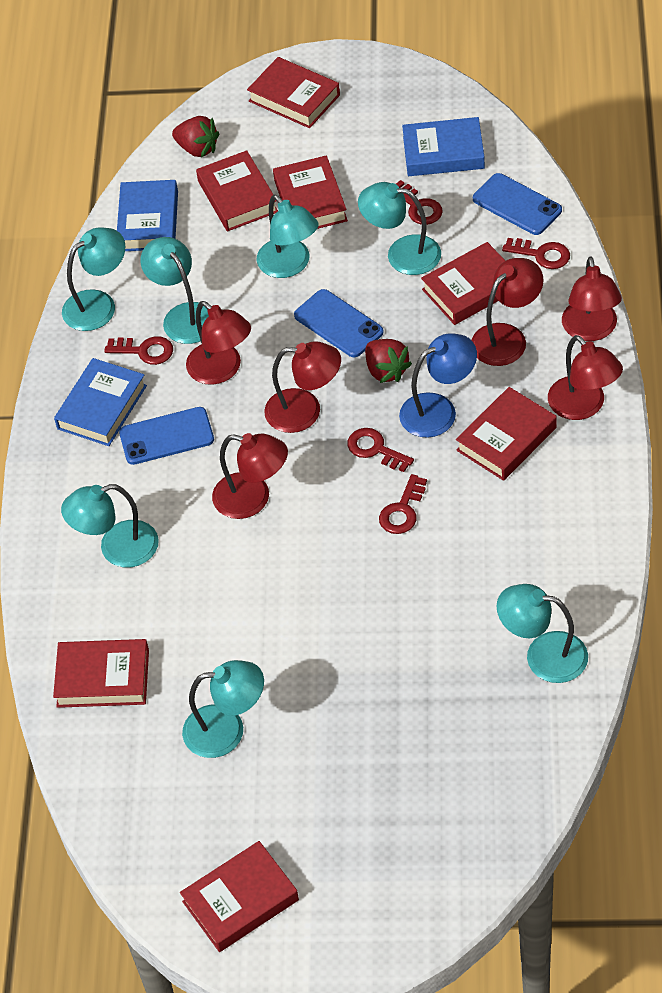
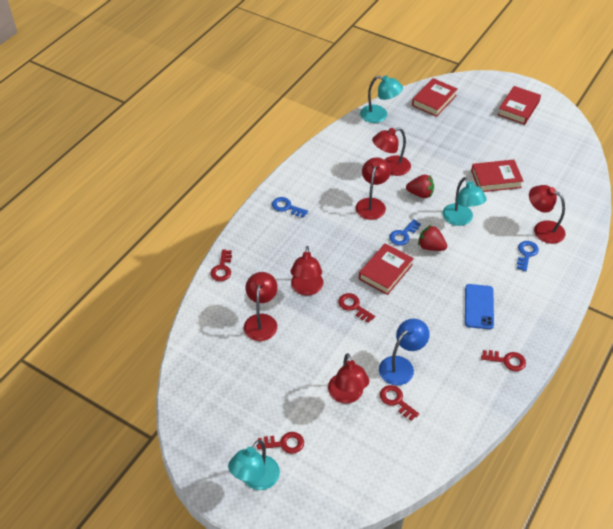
blue book: [54,358,147,446] [117,180,178,251] [402,117,485,176] = 3 -> none = 0
blue key: none = 0 -> [272,197,308,218] [389,219,421,246] [517,241,539,271] = 3
blue phone: [119,407,214,465] [294,289,384,357] [473,173,562,235] = 3 -> [465,284,494,329] = 1
red book: [53,639,149,708] [180,841,299,952] [196,150,278,231] [247,57,340,128] [273,155,348,229] [421,242,505,325] [456,387,557,481] = 7 -> [359,243,414,295] [412,78,457,117] [471,160,523,192] [498,86,541,125] = 4
turquoise lamp: [61,484,159,568] [62,227,125,331] [141,237,209,344] [182,660,264,758] [257,194,319,278] [358,182,441,275] [497,584,588,683] = 7 -> [228,440,280,490] [360,75,403,123] [442,177,487,226] = 3

